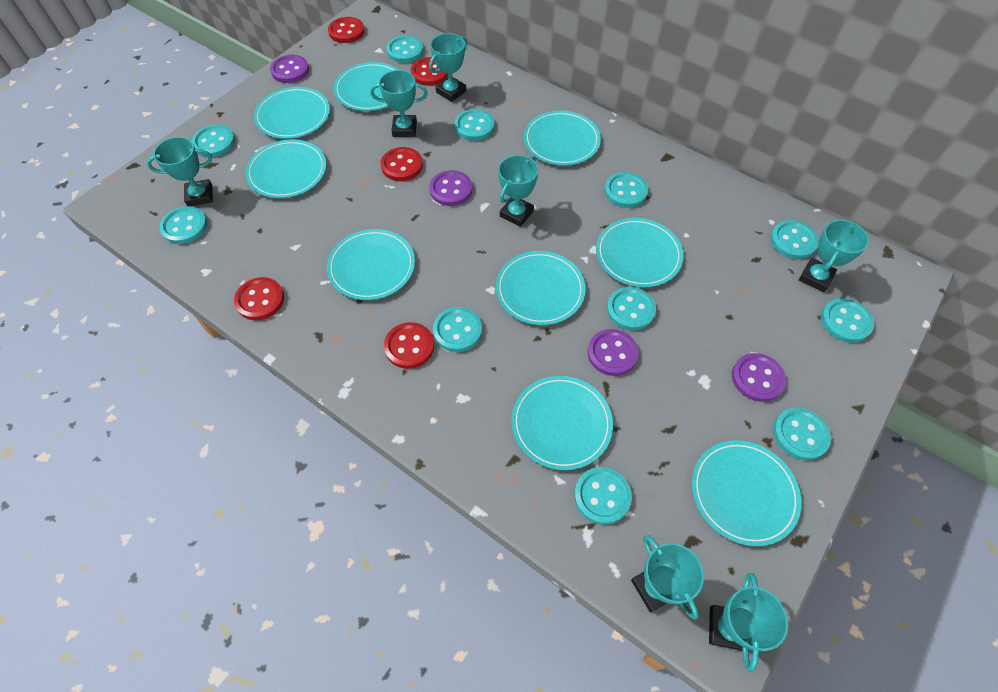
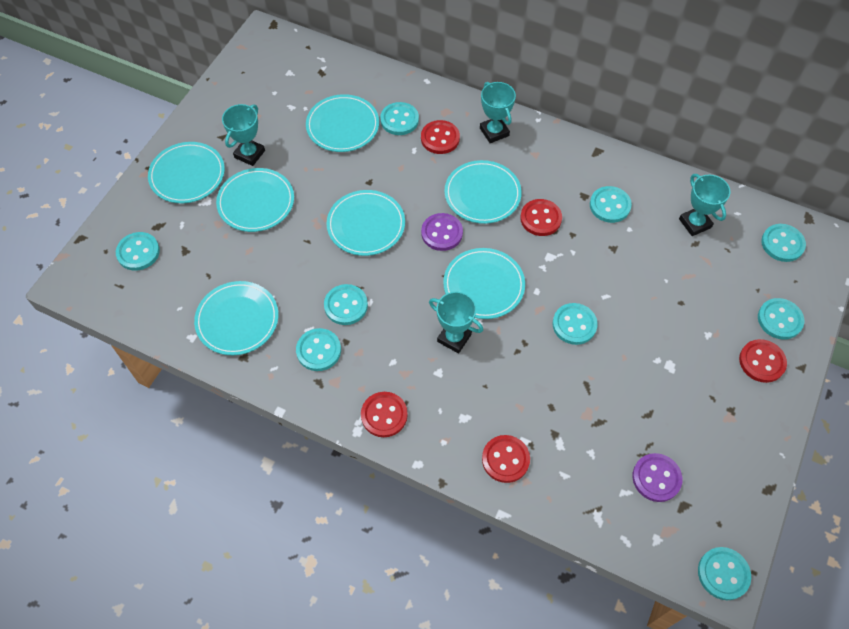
purple button: [270,55,309,83] [429,170,472,206] [588,329,639,376] [732,353,786,402] = 4 -> [421,213,463,251] [632,453,682,502] = 2
turquoise button: [159,206,208,244] [192,125,235,157] [386,36,423,63] [433,307,482,352] [455,109,494,141] [574,467,632,525] [604,172,648,208] [607,287,656,331] [770,220,819,259] [773,407,831,460] [821,298,874,343] = 11 -> [116,232,160,271] [296,328,341,371] [324,284,368,325] [380,102,419,135] [552,303,598,345] [590,186,632,223] [698,547,751,600] [758,298,804,339] [761,224,806,262] = 9
turquoise plate: [245,139,326,198] [254,87,330,139] [327,229,415,300] [333,62,399,111] [496,251,586,325] [511,376,613,470] [524,111,601,166] [596,218,684,288] [692,440,802,546] = 9 -> [148,142,225,203] [194,281,279,355] [216,168,294,232] [306,94,379,152] [326,190,405,256] [443,248,525,319] [444,160,522,224] = 7
turquoise trophy: [147,137,213,206] [370,70,428,137] [429,33,468,102] [498,155,538,227] [631,535,704,620] [709,573,788,672] [799,220,869,292] = 7 -> [222,104,265,166] [429,292,483,353] [480,82,516,143] [679,174,730,236] = 4

